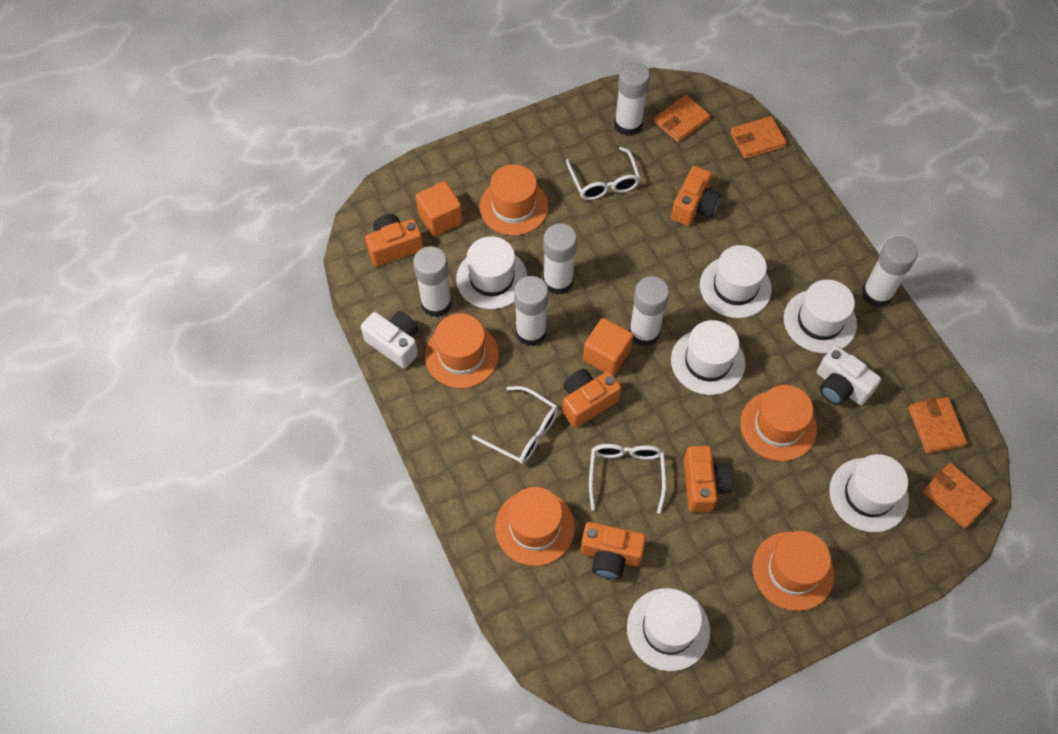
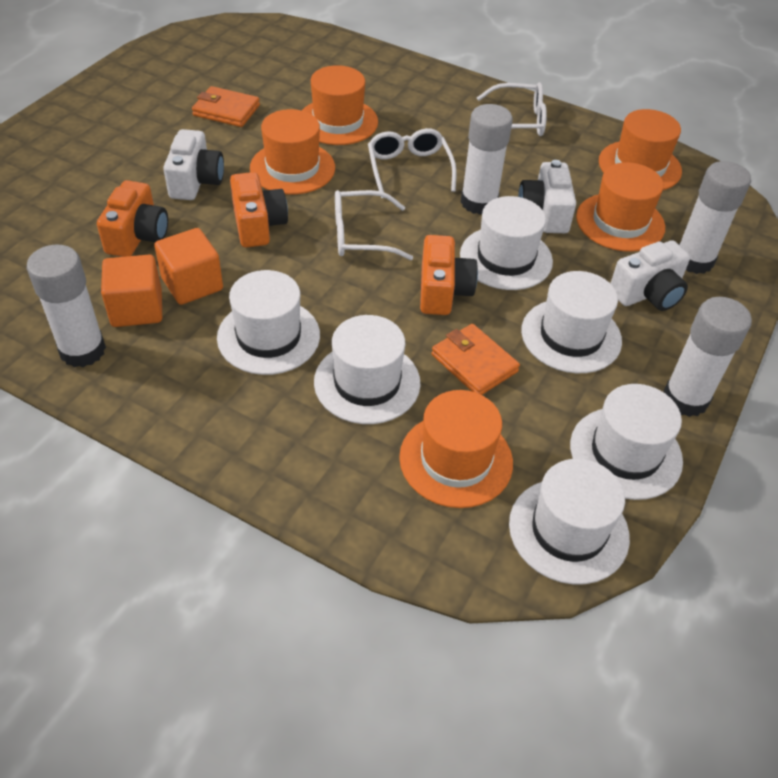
orange camera: [365,214,423,267] [562,369,621,428] [580,522,646,579] [671,166,721,226] [684,446,733,512] = 5 -> [97,180,168,257] [230,172,288,248] [420,235,478,315] = 3
orange wallet: [654,95,710,143] [730,116,787,159] [908,397,967,454] [922,463,993,528] = 4 -> [192,86,260,127] [431,324,520,395] = 2
white camera: [361,311,418,369] [817,346,881,405] = 2 -> [163,129,224,200] [518,160,576,233] [610,240,690,311] = 3
white glue stick: [413,246,452,317] [514,276,548,346] [543,223,577,295] [614,62,650,136] [629,276,669,347] [862,236,918,307] = 6 -> [27,245,106,367] [461,104,513,215] [664,297,752,417] [679,161,751,274] = 4

